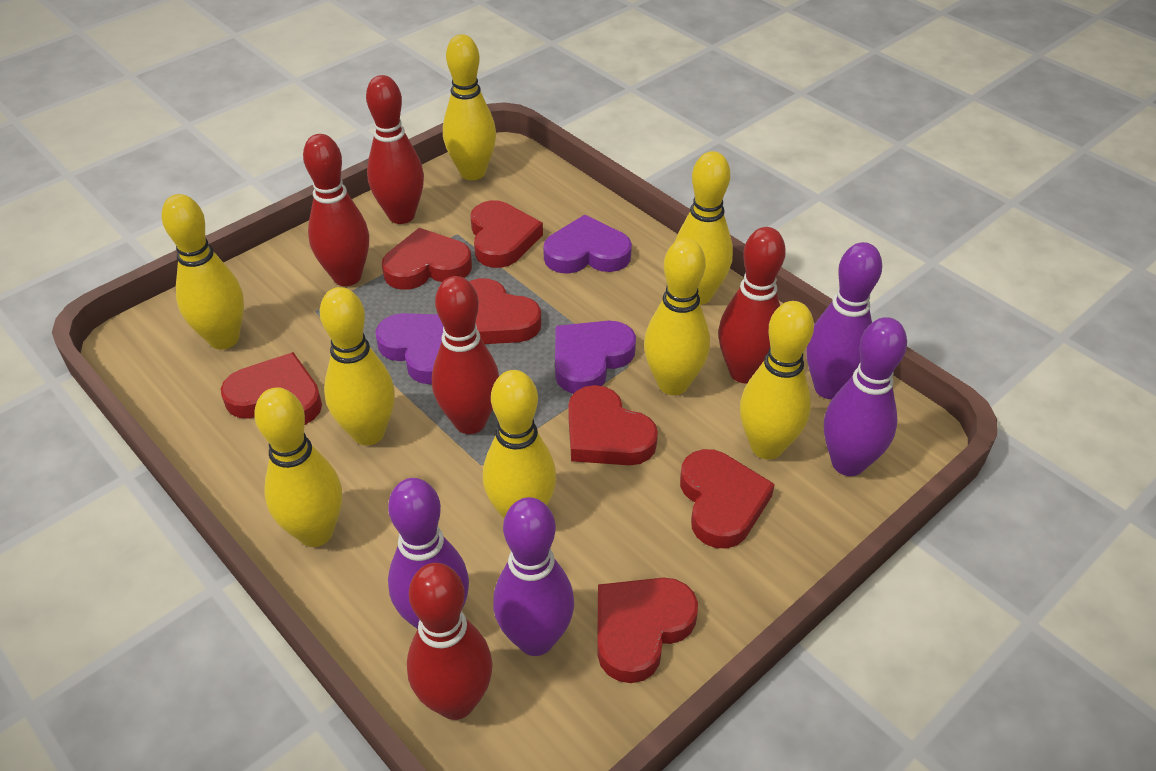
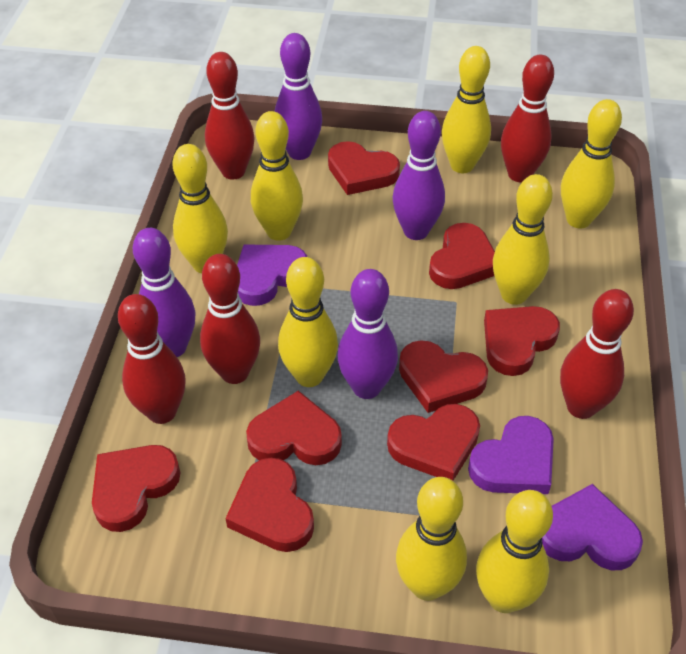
red heart: [221,352,322,425] [382,228,472,290] [469,278,541,344] [470,200,543,268] [568,385,658,465] [597,578,698,683] [680,449,775,548] = 7 -> [92,445,180,532] [226,458,314,552] [246,391,342,465] [328,141,400,195] [387,404,480,481] [399,340,488,413] [429,223,495,289] [484,306,560,376] = 8

